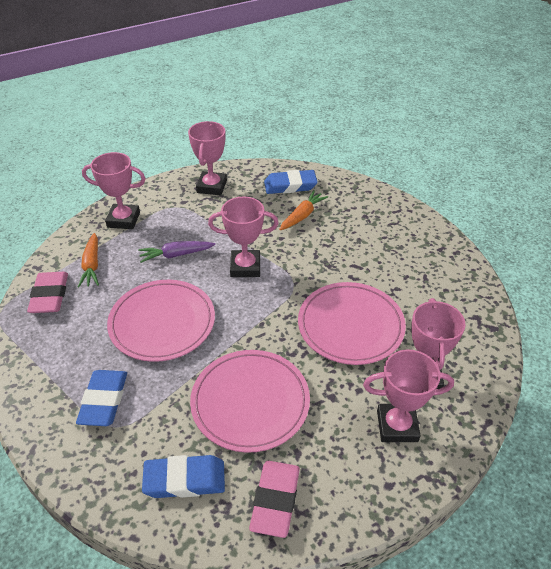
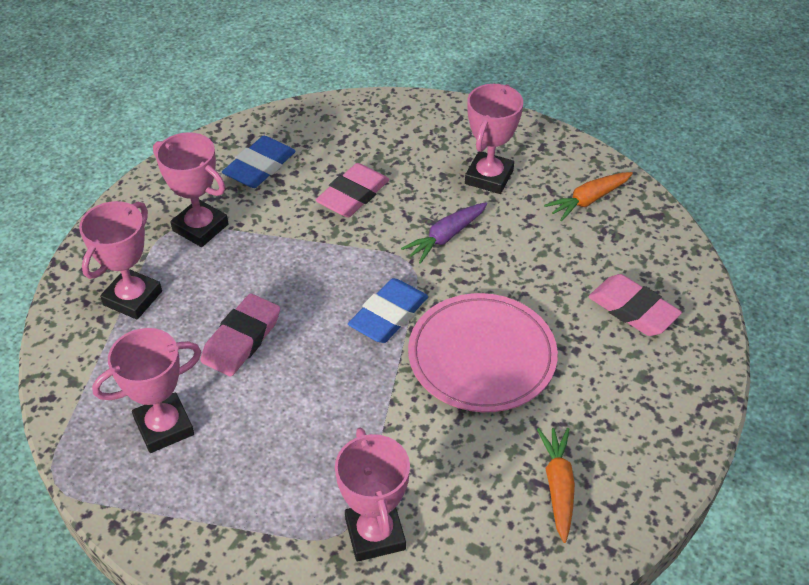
blue eraser: [76,370,127,426] [142,455,225,498] [264,170,318,194] = 3 -> [222,136,296,188] [348,278,428,343] = 2
pink eraser: [27,272,68,313] [249,461,300,538] = 2 -> [200,294,280,377] [315,163,389,218] [588,274,682,336] = 3
pink plate: [107,280,215,362] [190,350,310,453] [298,282,406,365] = 3 -> [408,293,558,412] = 1

